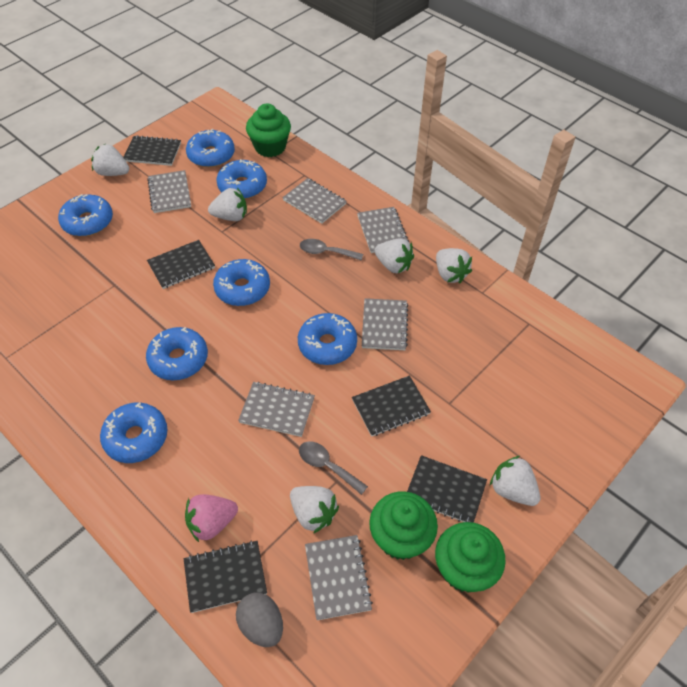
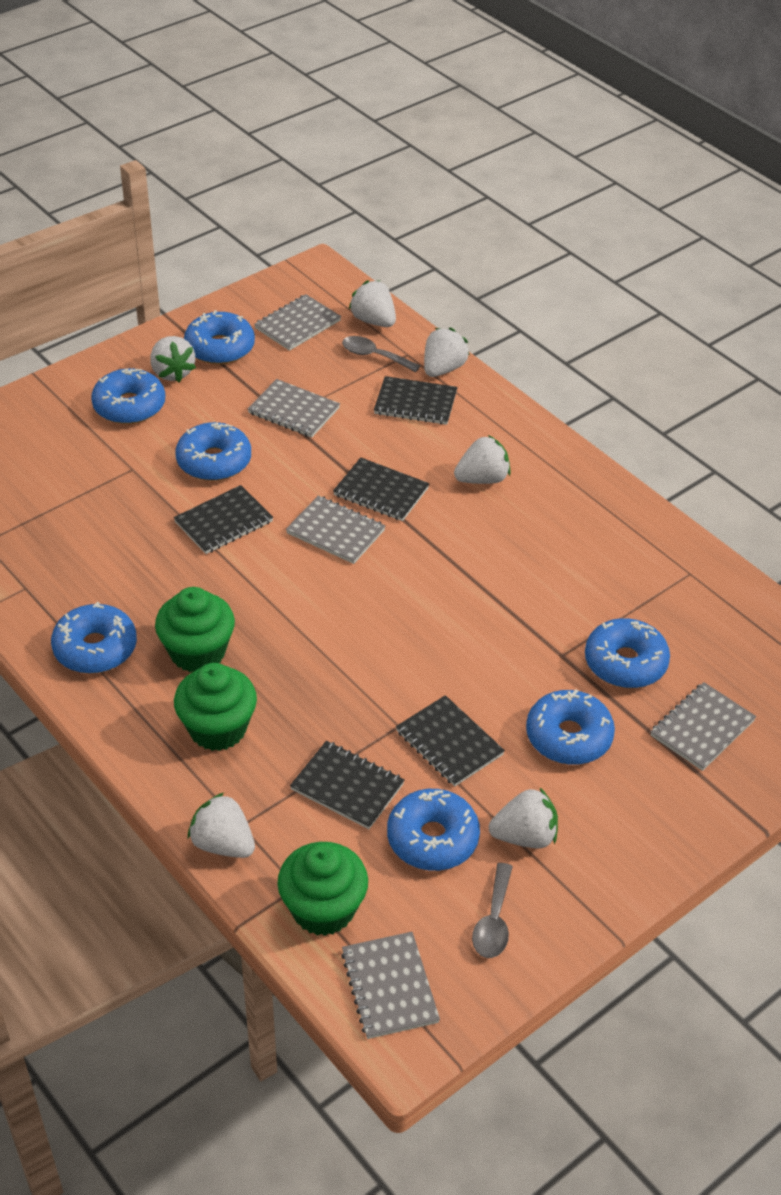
grey egg: [236,593,283,647] = 1 -> none = 0
grey notebook: [147,170,191,213] [238,382,315,437] [283,178,347,224] [305,535,373,620] [357,207,409,253] [362,298,408,350] = 6 -> [248,379,340,438] [254,294,341,351] [286,496,385,564] [341,932,440,1039] [650,682,756,771] = 5
pink strawberry: [185,494,238,542] = 1 -> none = 0

